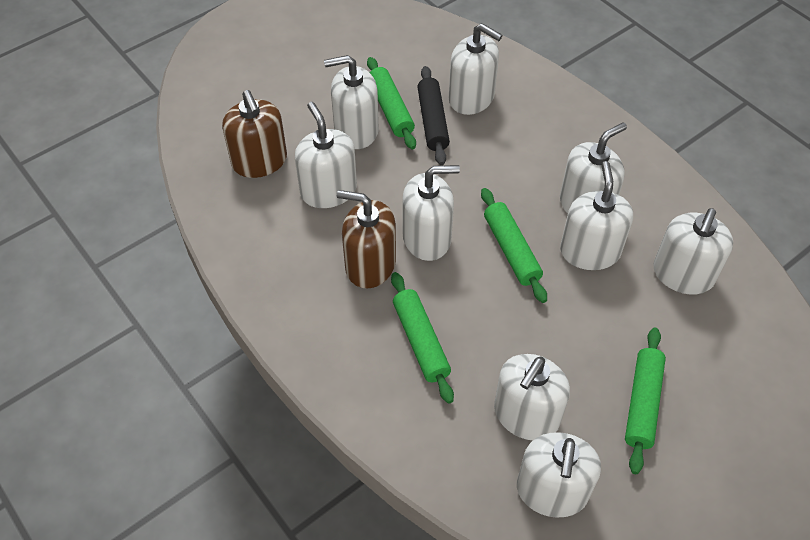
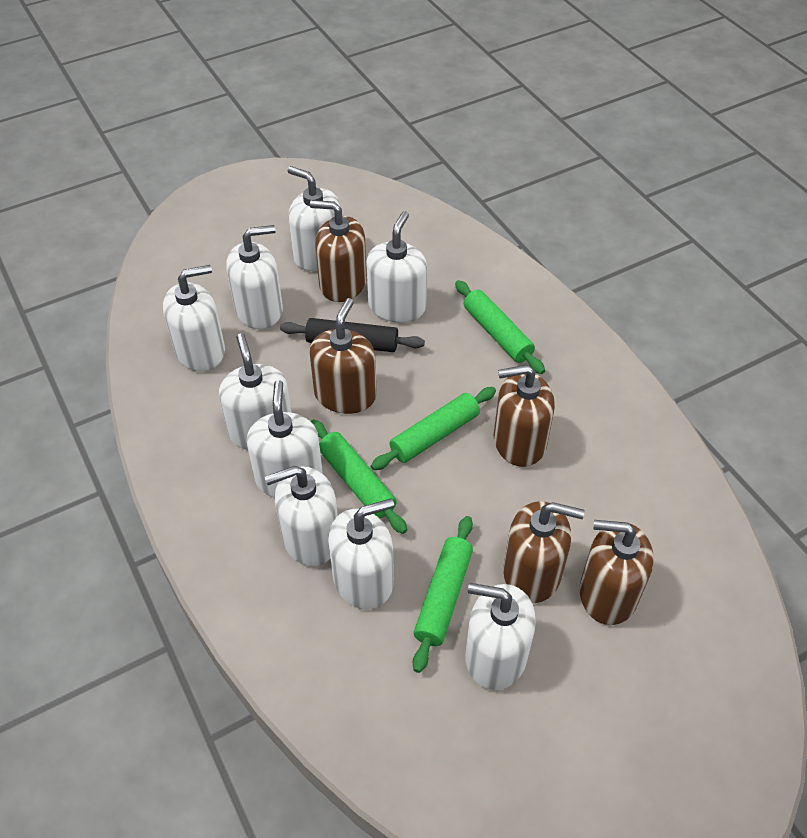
brown soap dispenser: [222,90,287,178] [337,190,396,289] = 2 -> [309,298,377,414] [310,200,367,302] [494,365,555,467] [503,501,585,603] [580,520,654,625] = 5

